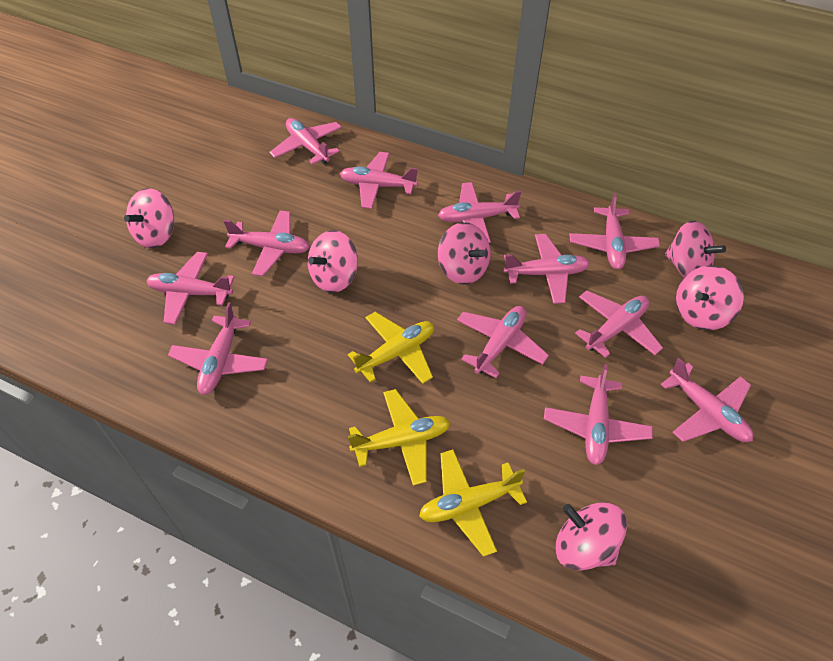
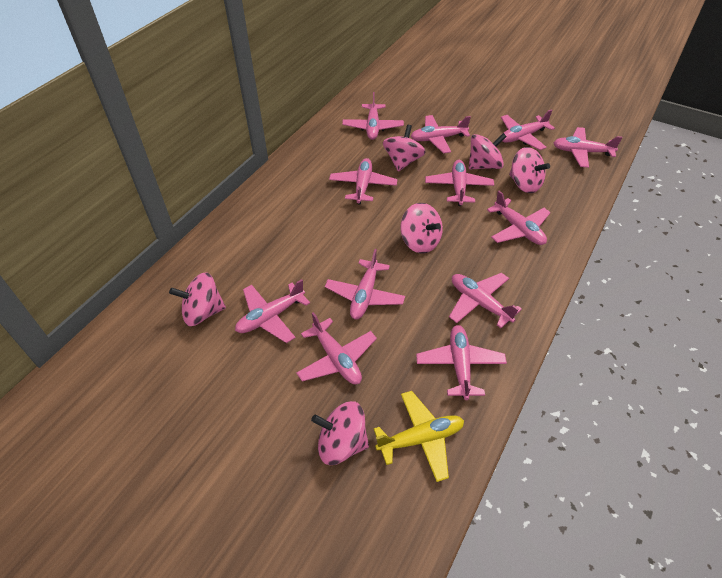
yellow plane: [348,312,434,384] [348,389,450,486] [419,449,527,557] = 3 -> [374,391,464,482] = 1

